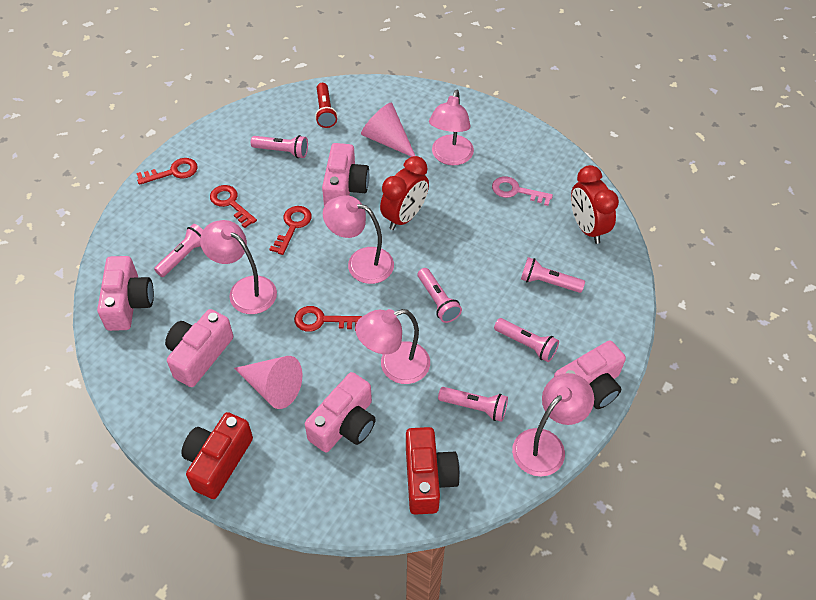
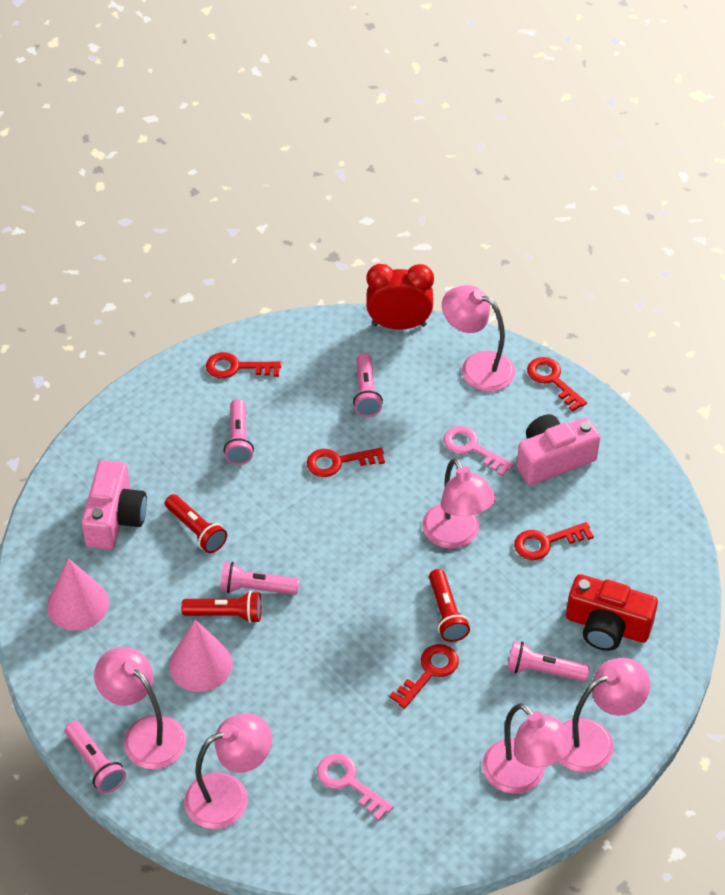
pink camera: [97,256,154,331] [165,309,233,387] [305,372,376,453] [322,143,369,206] [554,340,626,409] = 5 -> [82,460,147,550] [517,414,600,485] = 2
pink flashlight: [154,224,203,277] [251,135,308,158] [418,268,462,323] [438,387,508,422] [494,318,559,362] [521,257,585,293] = 6 -> [65,721,126,793] [220,562,299,595] [224,399,254,465] [353,353,383,417] [507,641,590,682] = 5
pink key: [492,176,553,206] = 1 -> [317,753,393,821] [443,426,514,476] = 2
pink lamp: [200,220,277,314] [323,195,394,284] [355,309,430,384] [429,90,474,165] [512,373,594,476] = 5 -> [94,647,186,769] [184,713,272,829] [422,458,496,549] [442,285,515,392] [482,703,574,794] [559,658,650,773] = 6
red camera: [181,412,253,499] [406,427,460,515] = 2 -> [566,574,658,651] = 1
red clock: [380,156,429,230] [571,165,619,244] = 2 -> [366,264,434,330] = 1
red flashlight: [315,83,338,128] = 1 -> [165,494,227,553] [181,591,262,623] [429,569,470,642] = 3
red key: [136,158,198,185] [210,185,257,228] [270,206,312,255] [294,306,362,332] = 4 -> [206,352,281,378] [307,447,385,477] [389,644,459,709] [514,522,594,560] [527,357,587,411] = 5

